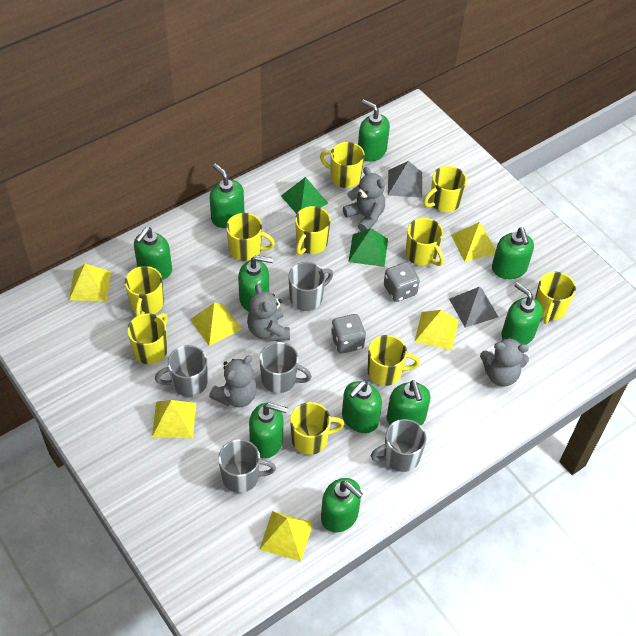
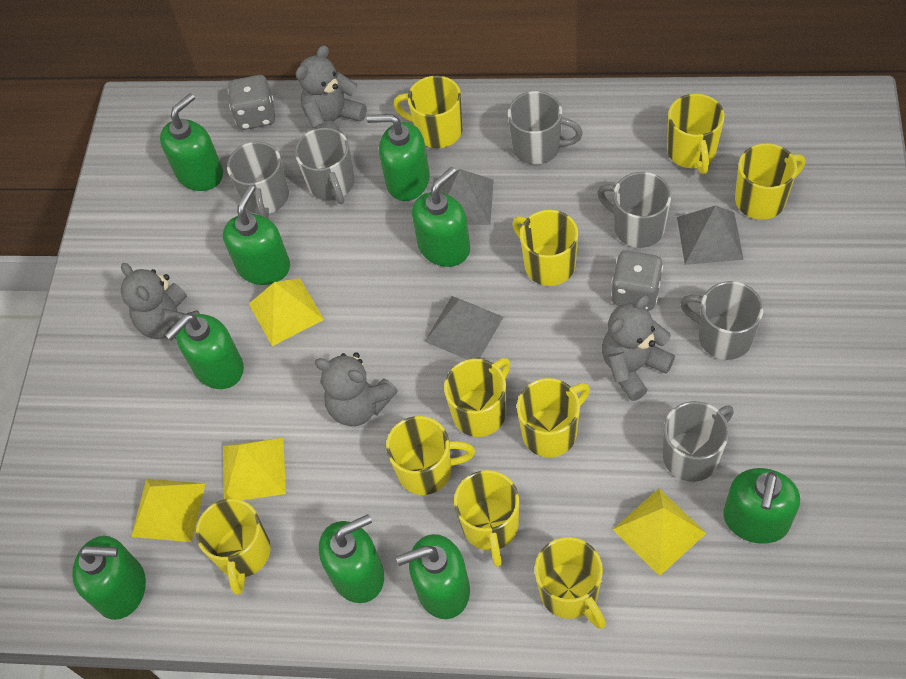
green pyramid: [281,177,329,214] [348,228,388,267] = 2 -> none = 0
green soap dispenser: [134,227,172,280] [210,164,244,228] [238,255,273,312] [249,403,288,458] [321,478,363,533] [342,381,382,433] [358,99,390,162] [387,380,431,425] [492,227,534,279] [501,282,543,345] = 10 -> [72,536,146,620] [160,93,223,191] [165,314,244,389] [223,185,290,285] [319,514,384,603] [367,114,430,201] [396,534,470,619] [412,167,470,267] [723,468,800,544] = 9
grey mug: [155,345,207,397] [218,439,276,493] [259,342,312,393] [288,262,333,311] [371,419,427,472] = 5 -> [227,142,289,219] [295,128,354,204] [508,91,583,165] [597,172,671,248] [663,401,734,482] [680,281,764,360] = 6
grey pyramid: [388,161,422,198] [449,287,498,328] = 2 -> [424,296,503,360] [439,169,494,225] [677,205,744,265] = 3
yellow pyramid: [69,264,111,301] [152,400,196,438] [190,303,242,346] [259,511,313,561] [414,310,459,350] [451,222,496,262] = 6 -> [131,479,206,542] [223,438,286,500] [249,278,324,346] [613,489,706,576] = 4

